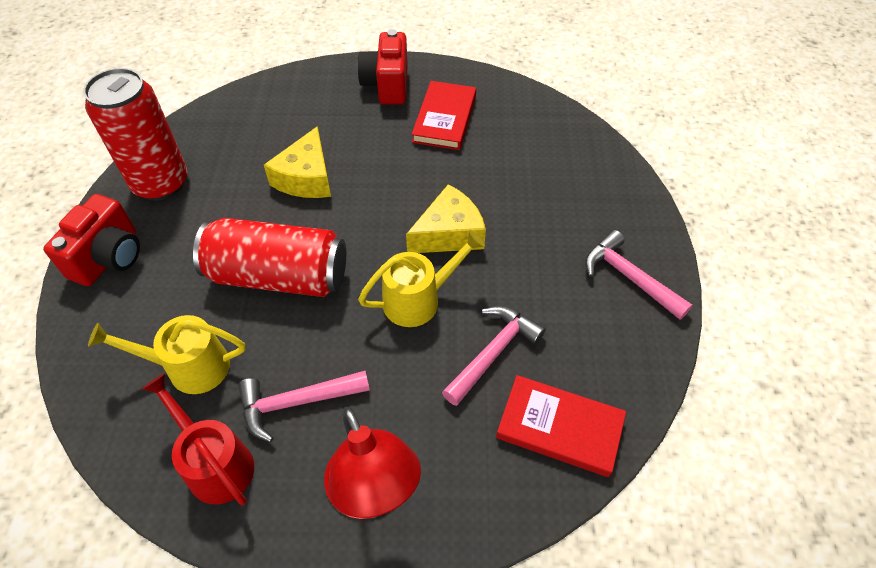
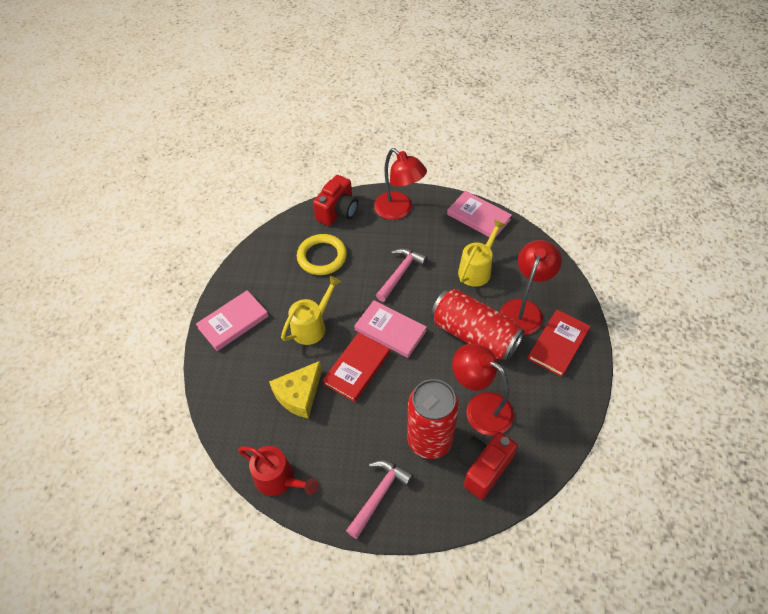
pink book: none = 0 -> [196,290,268,351] [354,300,427,358] [447,191,512,238] = 3
pink hammer: [238,371,370,442] [442,306,546,406] [585,230,692,320] = 3 -> [346,460,413,539] [376,248,428,302] = 2
red lamp: [324,407,421,519] = 1 -> [374,148,427,220] [452,344,514,436] [500,240,562,335] = 3
yellow cheese: [264,126,331,198] [406,184,486,253] = 2 -> [269,361,322,418] = 1
yellow ring: none = 0 -> [297,234,347,275] = 1

